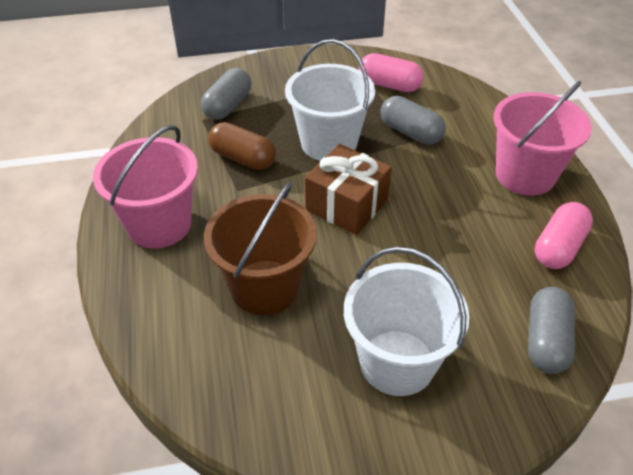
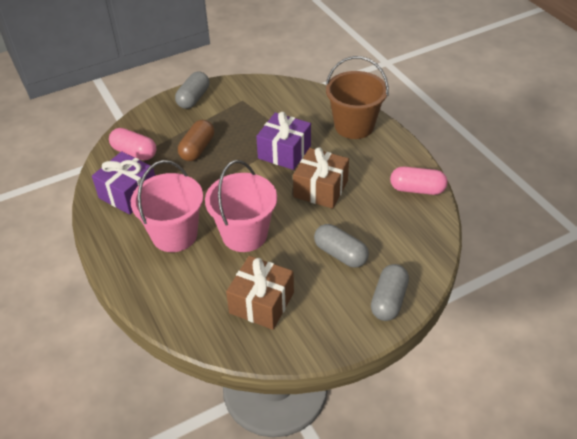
brown gift: [305,144,392,235] = 1 -> [226,256,294,330] [293,147,349,209] = 2
purple gift: none = 0 -> [92,151,155,215] [256,112,311,170] = 2
white bucket: [285,39,375,161] [344,247,469,396] = 2 -> none = 0

